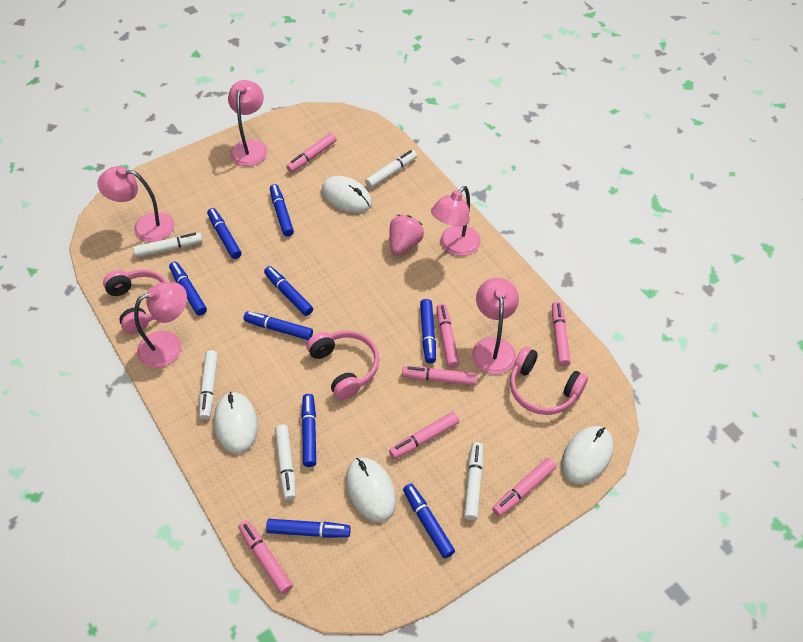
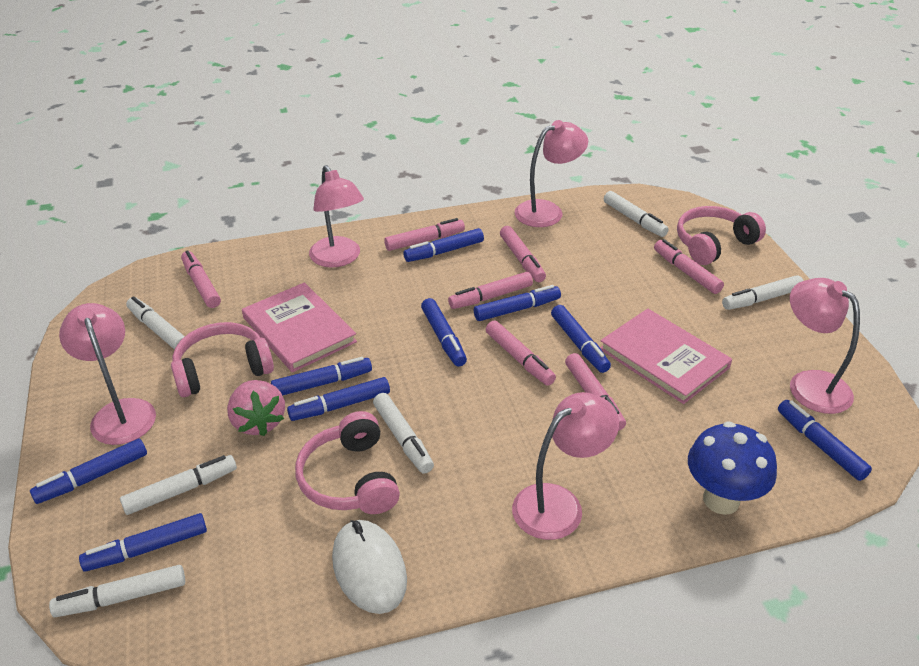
blue mushroom: none = 0 -> [688,421,777,515] = 1
pink book: none = 0 -> [242,282,357,372] [600,309,732,404] = 2
white marker: [133,233,203,257] [199,350,218,420] [275,424,296,500] [365,150,417,188] [464,442,483,520] = 5 -> [49,565,185,617] [120,455,237,515] [126,296,185,350] [373,393,434,474] [604,191,669,237] [722,275,804,310] = 6
white mouse: [214,392,258,454] [322,176,372,213] [346,457,396,522] [561,426,614,484] = 4 -> [332,520,407,614] = 1

